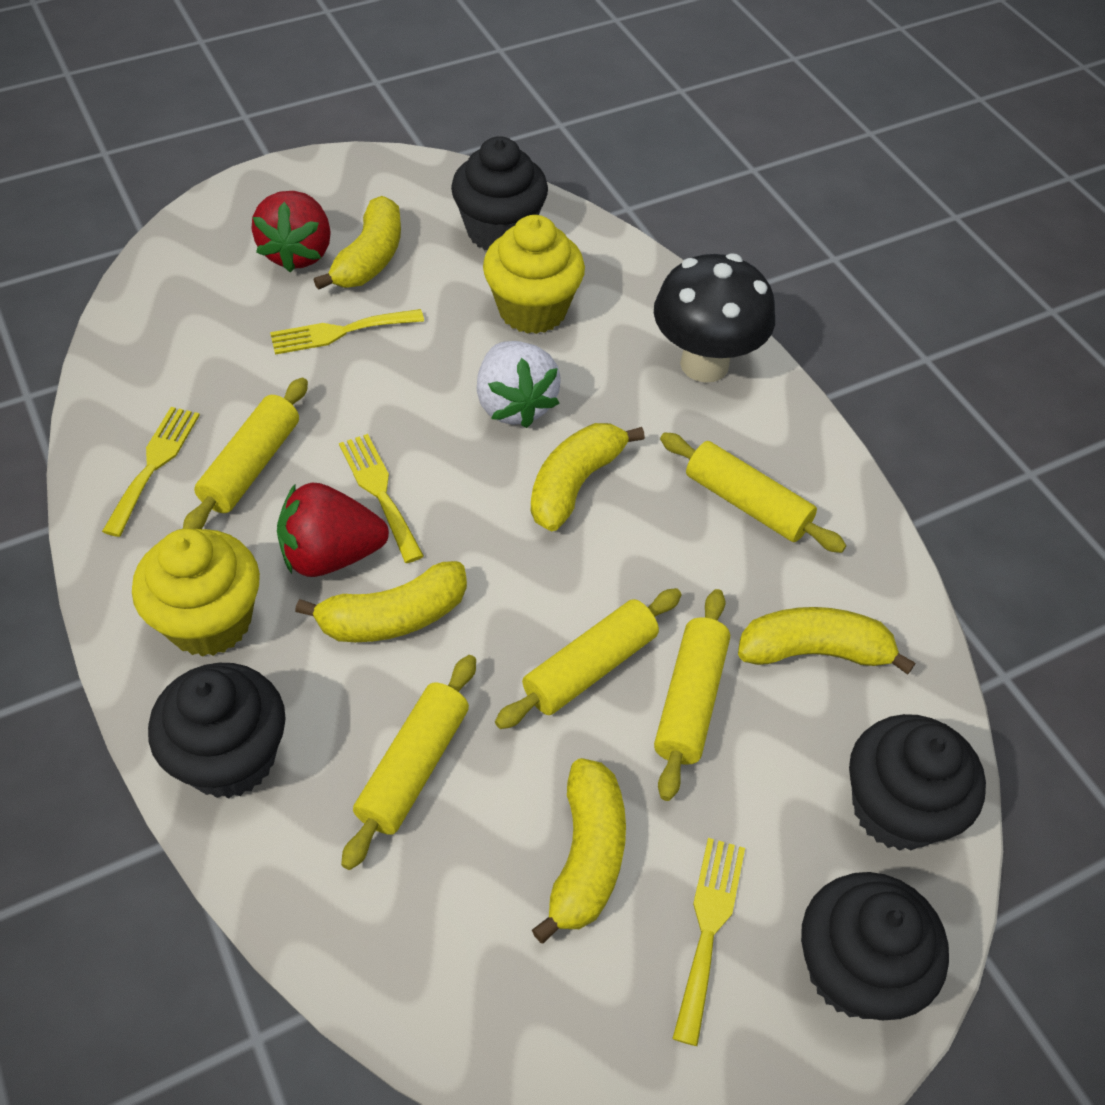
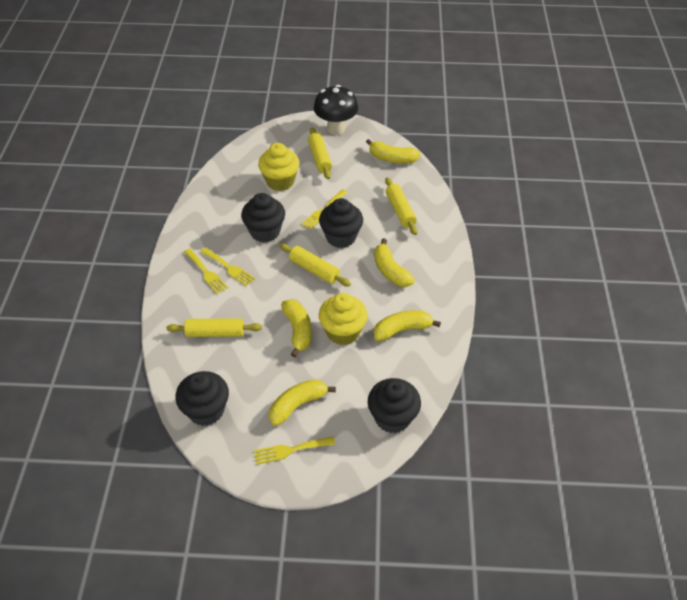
red strawberry: [252,191,331,272] [277,483,389,577] = 2 -> none = 0
white strawberry: [477,341,561,428] = 1 -> none = 0
yellow rolling pin: [183,378,308,529] [341,655,476,870] [495,588,682,729] [654,589,730,801] [660,433,846,553] = 5 -> [166,318,262,337] [279,244,351,287] [308,127,332,179] [385,177,418,235] = 4

